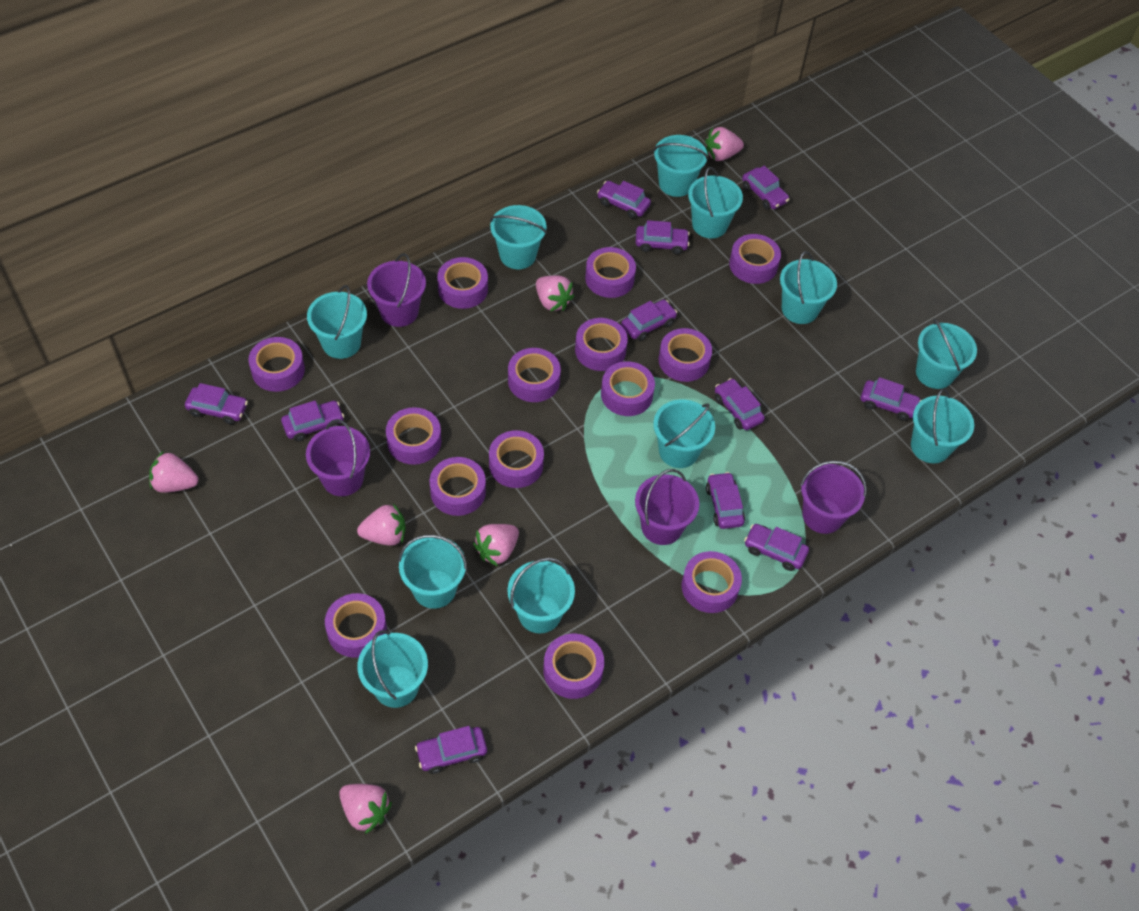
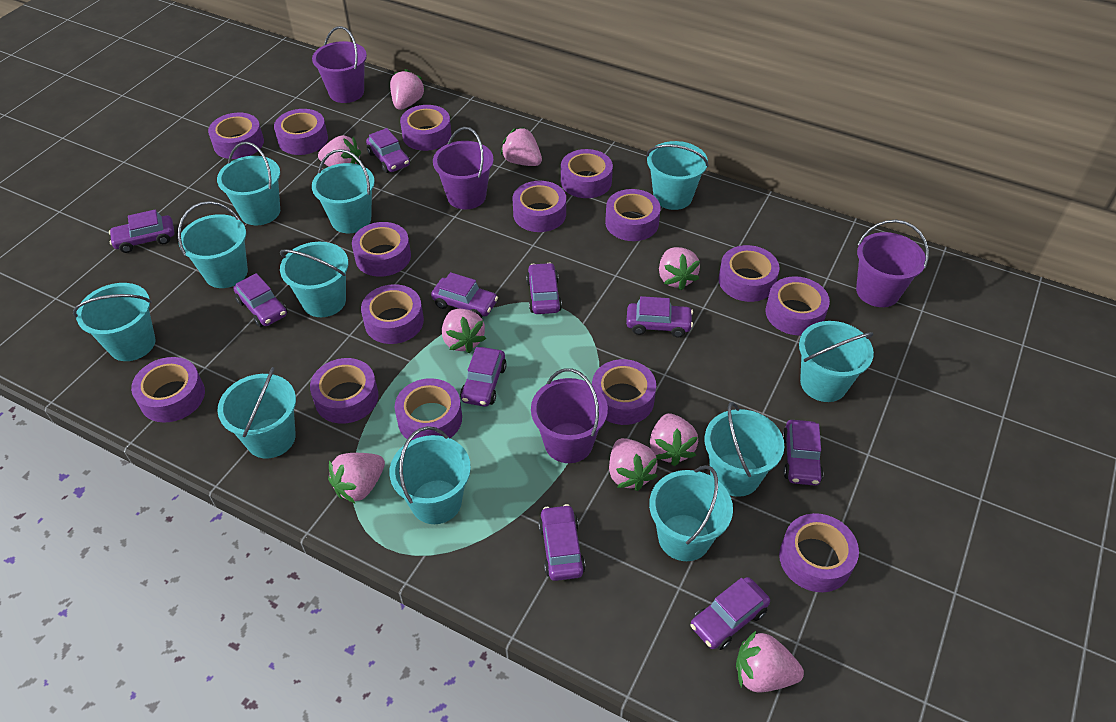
pink strawberry: [149,451,199,493] [339,784,392,834] [357,503,406,546] [473,524,519,566] [536,275,574,312] [705,127,744,161] = 6 -> [318,135,361,167] [328,453,385,504] [390,69,425,110] [442,309,486,353] [501,127,542,166] [609,438,658,491] [650,413,698,466] [659,247,700,290] [736,631,804,692] = 9
purple car: [185,383,248,425] [281,401,344,442] [415,726,487,774] [597,181,651,219] [621,300,677,341] [636,220,690,254] [706,472,745,529] [715,378,765,430] [742,166,789,210] [744,524,809,571] [861,377,921,421] = 11 -> [109,209,174,253] [234,273,287,327] [366,128,410,173] [431,272,498,318] [460,347,507,407] [526,263,562,314] [538,504,585,581] [626,296,693,337] [690,577,770,650] [782,420,823,486] = 10
purple tape: [249,337,305,392] [325,593,387,658] [386,407,441,465] [429,457,486,516] [437,257,488,309] [489,430,544,488] [508,348,561,402] [543,634,604,699] [575,318,628,371] [585,247,636,298] [601,361,655,416] [659,328,712,382] [682,551,742,613] [729,234,781,284] = 14 -> [131,357,205,423] [208,113,264,159] [274,109,328,155] [310,358,379,424] [352,222,411,277] [361,284,424,344] [395,378,462,440] [400,105,452,151] [513,181,566,232] [561,149,613,198] [592,359,656,425] [605,189,661,241] [718,245,780,302] [765,276,830,336] [779,513,859,592] = 15

